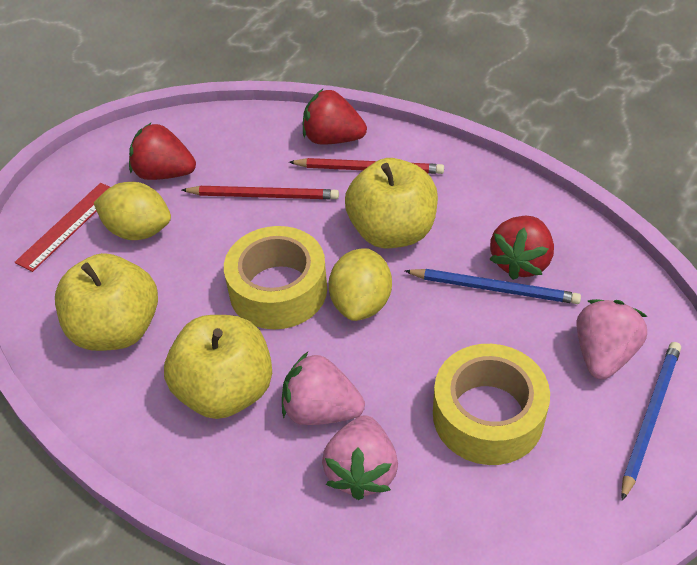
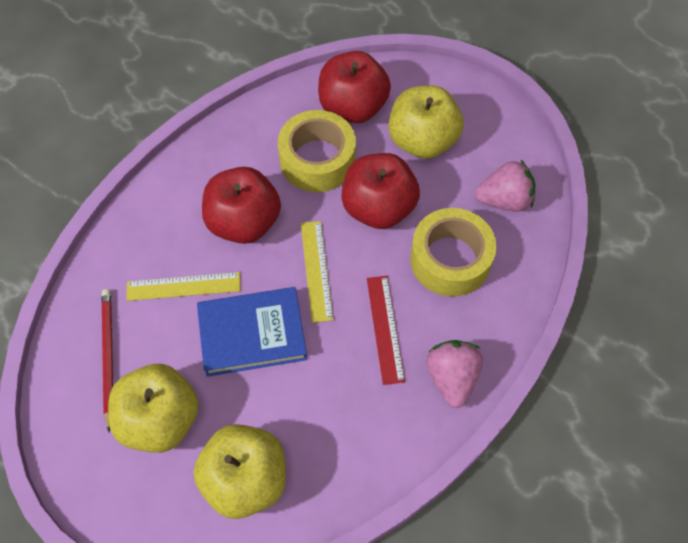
blue book: none = 0 -> [197,287,307,377] = 1
blue pencil: [405,269,581,304] [621,342,681,501] = 2 -> none = 0
pink strawberry: [282,352,365,425] [322,415,398,500] [577,299,648,380] = 3 -> [426,340,483,408] [475,159,536,212] = 2
red apple: none = 0 -> [202,167,281,244] [318,51,391,123] [342,153,420,229] = 3
red pencil: [182,186,339,199] [289,158,444,174] = 2 -> [102,289,113,432] = 1
red strawberry: [129,123,196,180] [303,89,367,145] [489,216,554,280] = 3 -> none = 0
yellow lemon: [94,182,171,240] [329,248,392,321] = 2 -> none = 0
yellow ruler: none = 0 -> [126,272,241,301] [301,221,333,323] = 2

